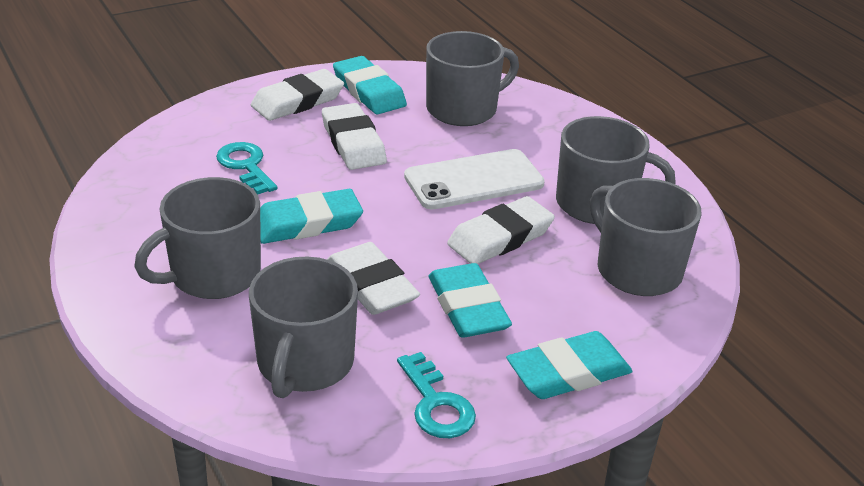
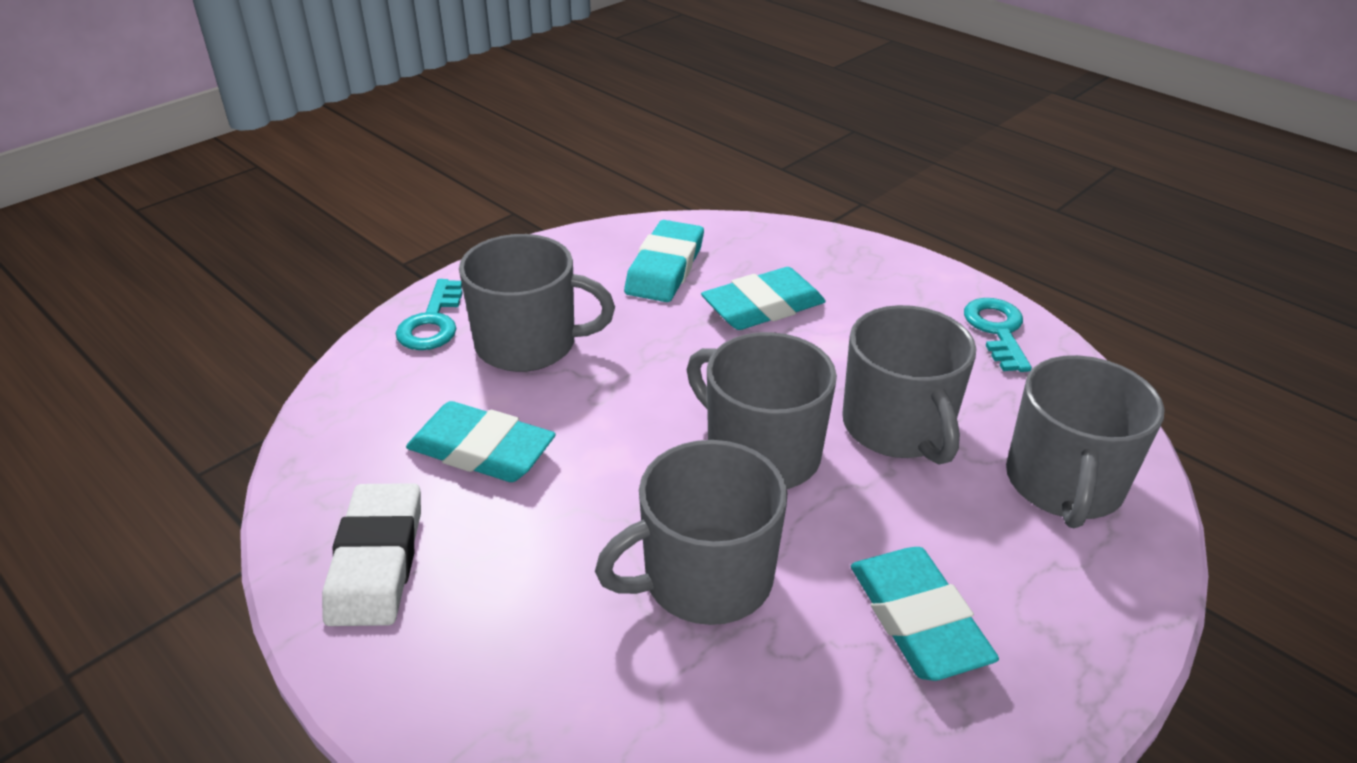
white eraser: [251,69,344,121] [322,103,387,170] [327,242,420,315] [447,196,555,264] = 4 -> [322,483,421,626] = 1
white phone: [404,149,545,210] = 1 -> none = 0

